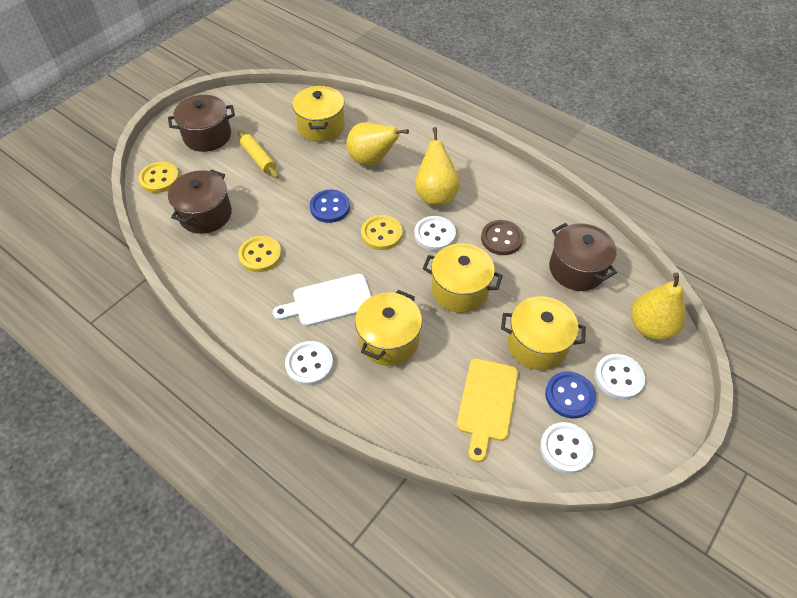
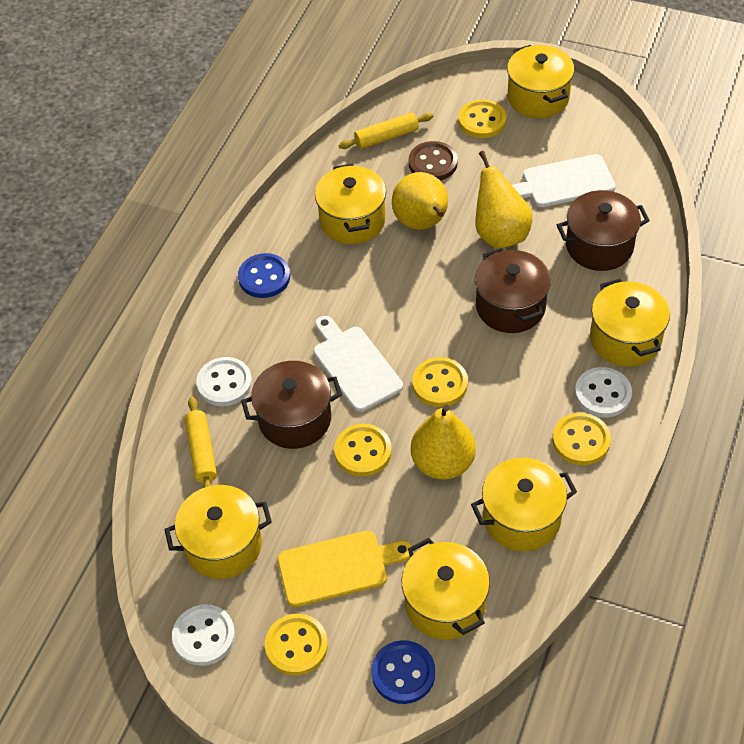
white button: [285,341,333,386] [414,216,456,251] [540,422,593,474] [595,354,645,400] = 4 -> [172,604,235,666] [196,357,252,406] [575,367,632,418] = 3
white cutting board: [273,274,372,327] = 1 -> [314,316,403,412] [512,154,616,207] = 2
yellow button: [139,162,179,193] [238,236,282,272] [361,215,403,250] = 3 -> [265,614,328,675] [334,424,392,476] [412,357,468,407] [458,100,506,138] [552,413,611,465] = 5
yellow pot: [292,86,345,142] [355,290,422,366] [423,243,503,313] [501,296,586,370] = 4 -> [164,485,272,579] [315,164,386,244] [402,538,490,640] [471,458,577,552] [507,45,574,118] [590,278,670,367] = 6
yellow rolling pin: [238,130,279,178] = 1 -> [185,397,217,488] [339,112,434,149] = 2

